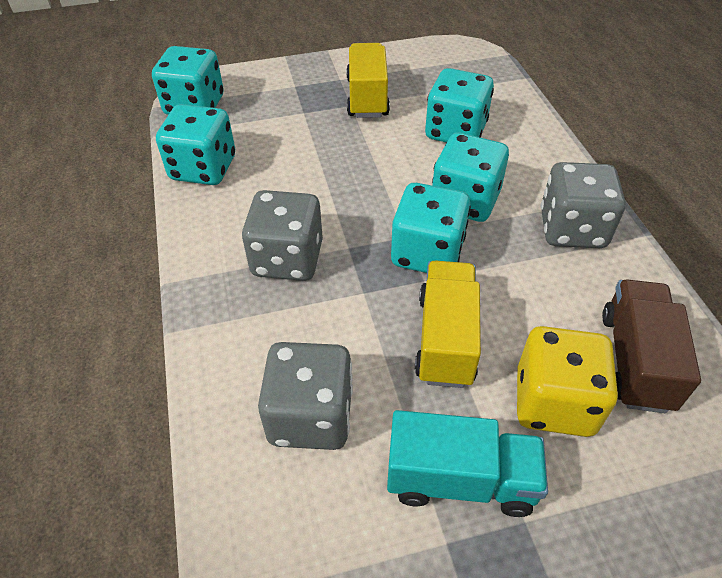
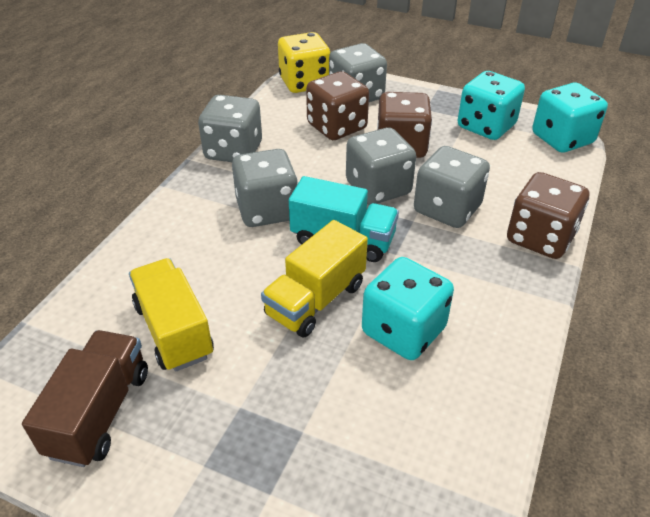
brown dice: none = 0 -> [306,71,369,140] [377,92,432,158] [507,172,589,259] = 3
grey dice: [242,190,323,281] [258,342,353,450] [541,162,626,248] = 3 -> [198,95,262,162] [232,149,298,227] [329,43,387,102] [346,127,416,205] [414,146,490,228] = 5
turquoise dice: [152,46,224,115] [156,104,235,185] [391,183,471,273] [425,68,494,143] [432,133,509,222] = 5 -> [362,257,454,360] [458,71,525,140] [532,83,608,153] = 3

